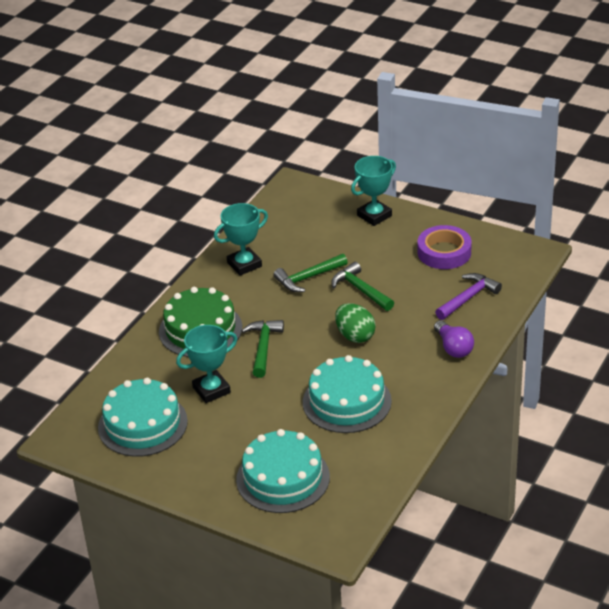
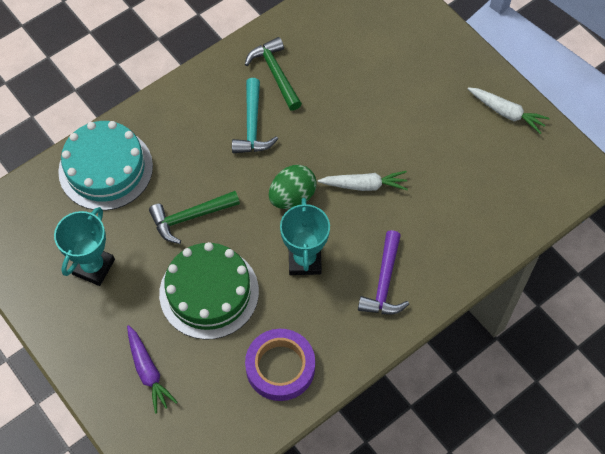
green hammer: [241,320,284,378] [273,254,348,292] [331,262,394,311] = 3 -> [149,191,240,244] [245,37,302,110] = 2
purple carrot: none = 0 -> [127,325,178,414] = 1
purple light bulb: [434,320,474,358] = 1 -> none = 0
turquoise cake: [98,378,188,457] [236,429,330,513] [303,355,392,433] = 3 -> [58,121,153,211] = 1
turquoise hammer: none = 0 -> [232,78,278,153] = 1
turquoise trophy: [176,325,237,403] [214,203,268,276] [351,156,396,226] = 3 -> [54,207,115,286] [280,198,330,275] = 2
white carrot: none = 0 -> [318,171,408,191] [468,87,550,134] = 2

